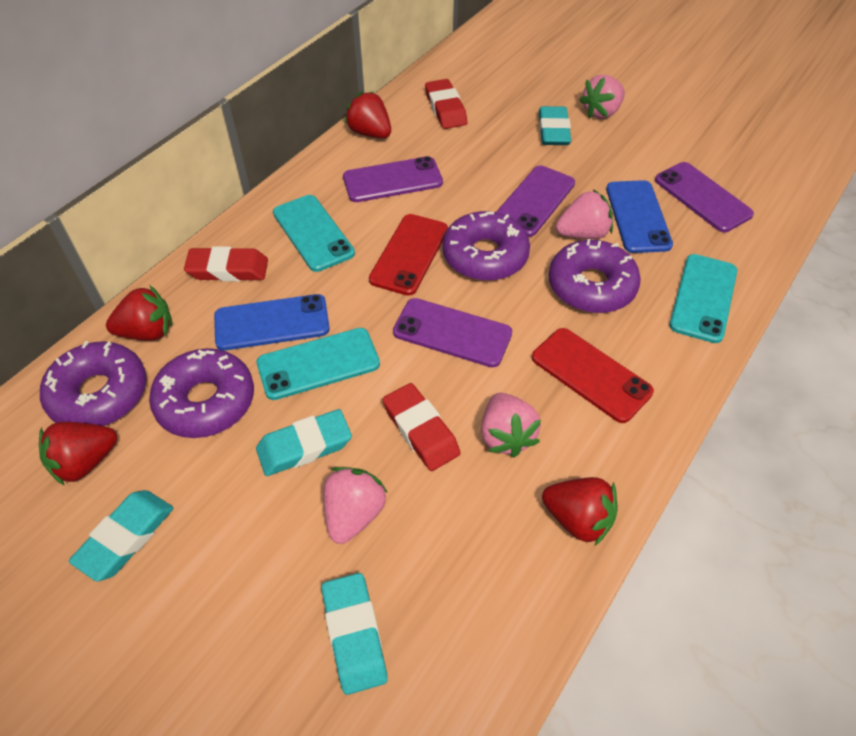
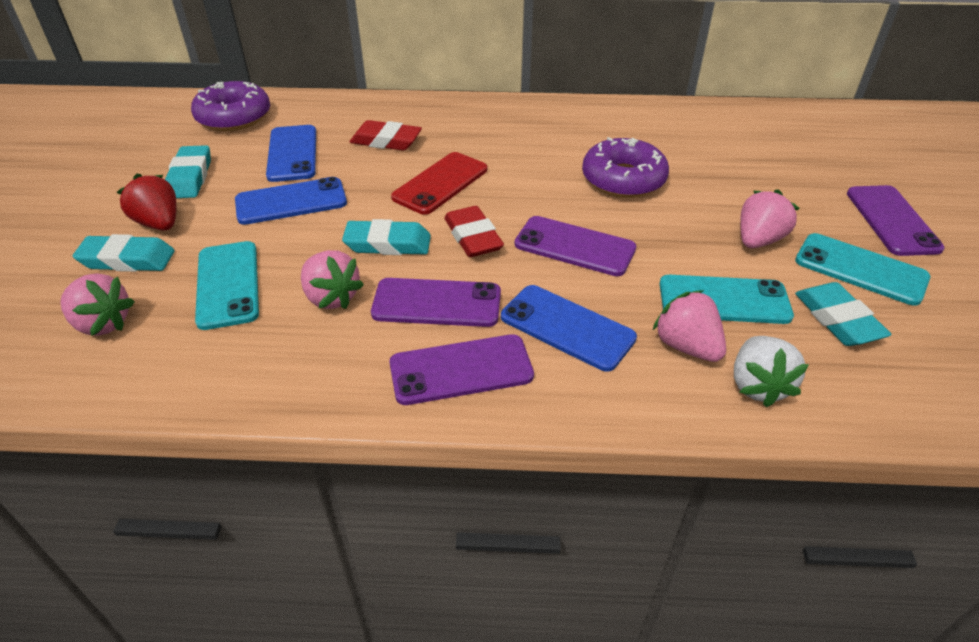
blue phone: [214,294,330,351] [606,180,673,253] = 2 -> [235,177,347,225] [266,125,316,182] [501,285,637,372] = 3
purple donut: [40,341,147,426] [149,348,254,438] [443,211,530,281] [549,239,641,313] = 4 -> [191,81,270,131] [582,137,669,198] = 2
red eraser: [184,246,268,281] [383,383,461,471] [425,79,467,129] = 3 -> [350,120,422,151] [444,206,504,257] = 2
red phone: [369,214,448,296] [532,328,654,423] = 2 -> [391,152,487,215] = 1
red strawberry: [39,422,117,486] [106,285,173,341] [344,91,391,138] [542,477,618,546] = 4 -> [117,174,177,231] = 1
white strawberry: none = 0 -> [734,336,809,407] = 1

